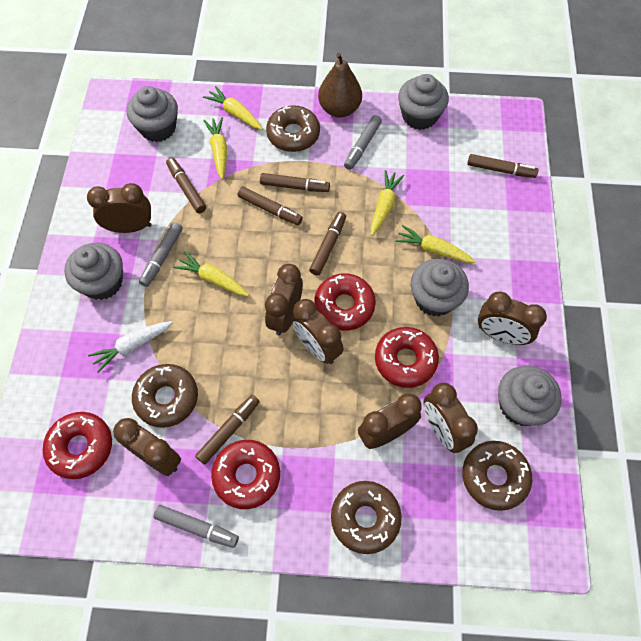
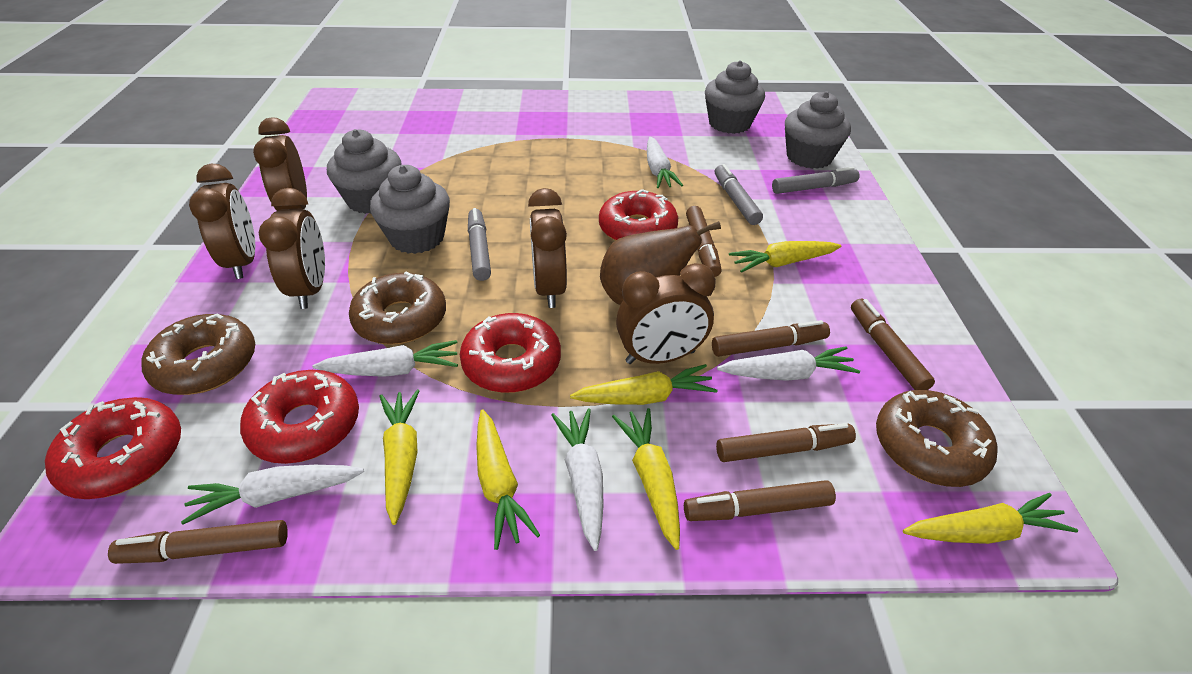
brown clock: [87,183,152,233] [113,418,181,476] [265,264,303,335] [291,299,344,364] [358,393,422,449] [423,383,478,453] [478,292,547,345] = 7 -> [189,164,255,279] [253,117,307,211] [258,188,325,309] [528,188,567,308] [616,263,716,364] = 5
brown donut: [132,364,198,428] [266,105,320,152] [331,481,402,554] [462,441,532,511] = 4 -> [141,313,255,395] [349,272,446,345] [876,390,997,487] = 3
grey cupcake: [64,243,123,300] [127,86,178,142] [398,74,449,130] [411,259,469,316] [498,365,562,426] = 5 -> [327,129,402,214] [370,165,450,254] [705,60,765,134] [785,91,851,169] = 4
white carrot: [88,321,173,373] = 1 -> [181,465,364,525] [312,340,458,377] [551,408,604,551] [647,137,683,188] [717,346,860,381] = 5
yellow carrot: [173,251,249,297] [203,86,263,130] [204,117,227,179] [371,170,404,236] [395,225,476,263] = 5 -> [379,390,419,525] [476,409,540,550] [570,364,718,405] [612,408,680,550] [729,241,841,273] [903,493,1078,544] = 6

